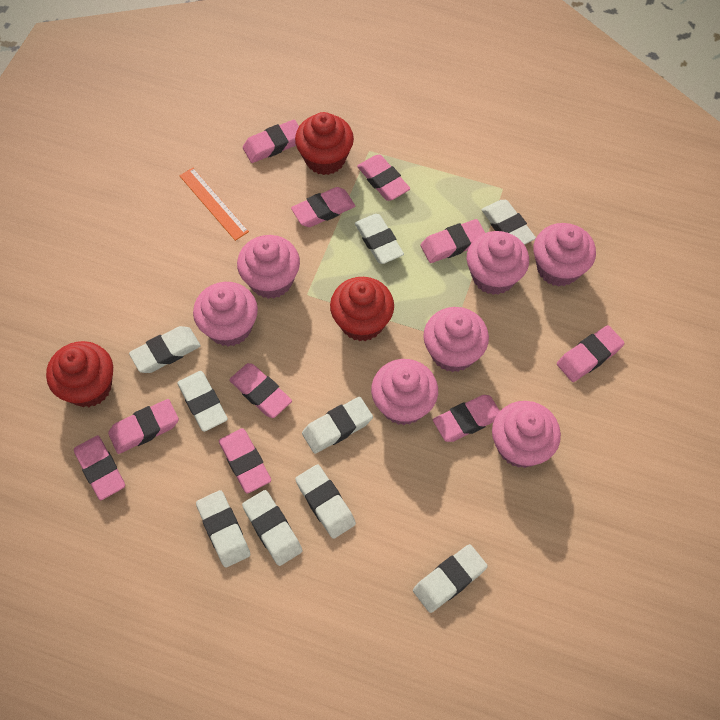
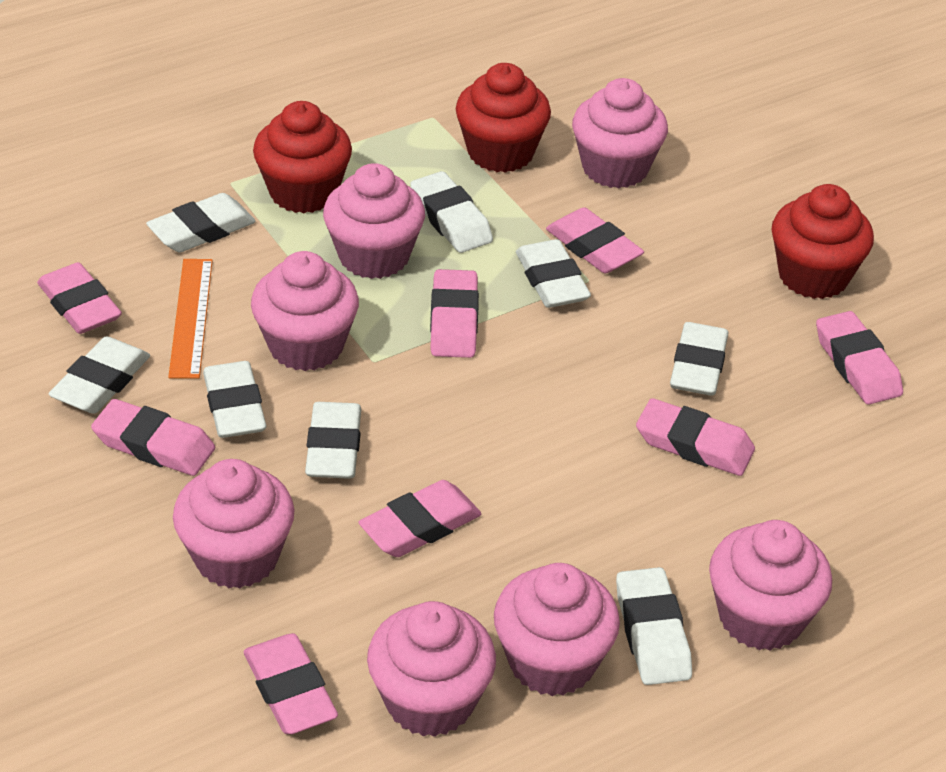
pink eraser: [74,435,125,500] [108,399,179,454] [219,428,271,494] [229,363,292,418] [243,120,299,163] [291,187,355,227] [357,155,410,201] [421,219,485,263] [433,395,500,442] [557,325,625,382] = 10 -> [37,262,122,334] [91,399,215,476] [244,633,338,734] [358,480,482,557] [430,269,479,358] [546,208,644,273] [636,398,755,476] [816,311,903,405] = 8
white eraser: [129,326,201,373] [178,371,228,432] [196,490,251,568] [242,490,303,566] [295,464,356,539] [302,397,373,454] [355,214,404,264] [413,544,488,613] [482,200,536,245] = 9 -> [49,336,150,413] [146,193,256,252] [203,361,267,438] [305,402,361,479] [410,171,493,253] [516,239,591,308] [616,567,692,685] [670,322,728,396] = 8

